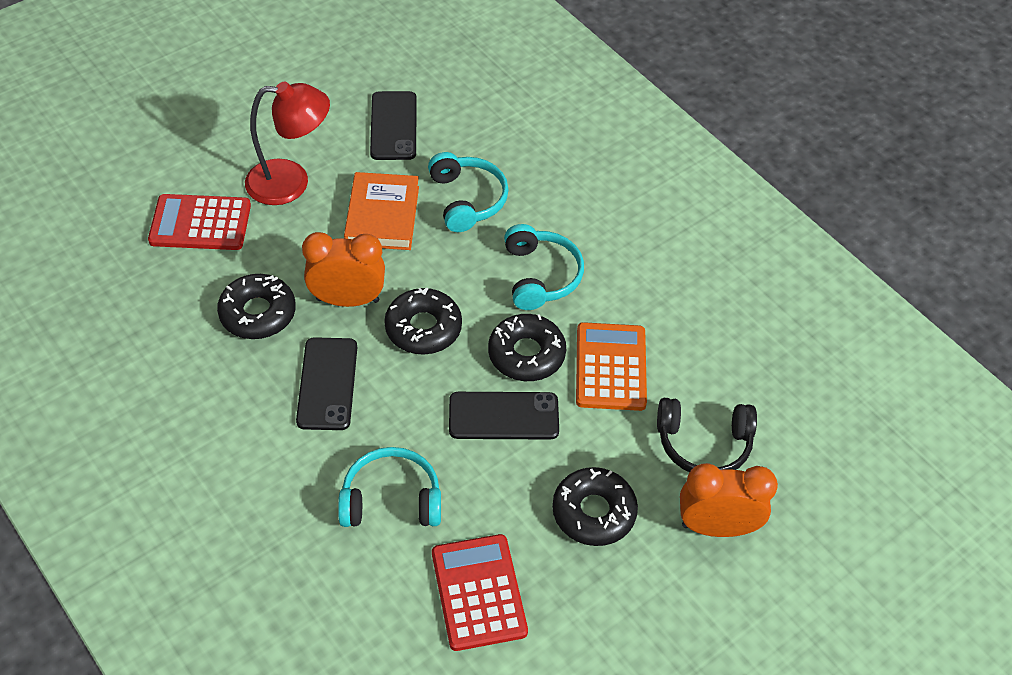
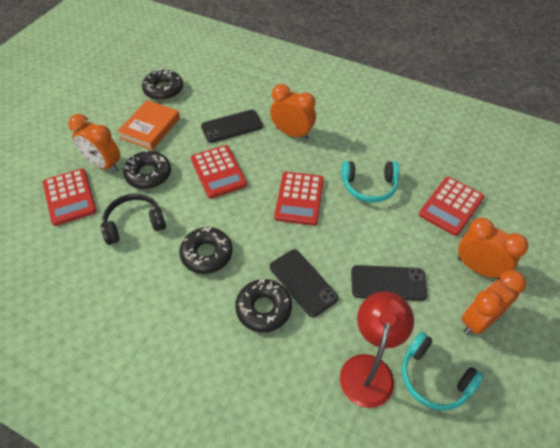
orange calculator: [576,322,647,411] = 1 -> none = 0
orange clock: [302,232,385,307] [680,463,778,537] = 2 -> [68,114,120,172] [270,84,316,140] [458,218,528,279] [462,270,526,335] = 4
red calculator: [148,194,251,250] [432,534,528,651] = 2 -> [43,169,97,226] [191,145,247,198] [274,172,324,226] [419,177,485,236] = 4
turquoise headphones: [338,447,441,527] [428,152,509,232] [504,224,584,310] = 3 -> [341,161,400,203] [402,332,484,411] = 2

